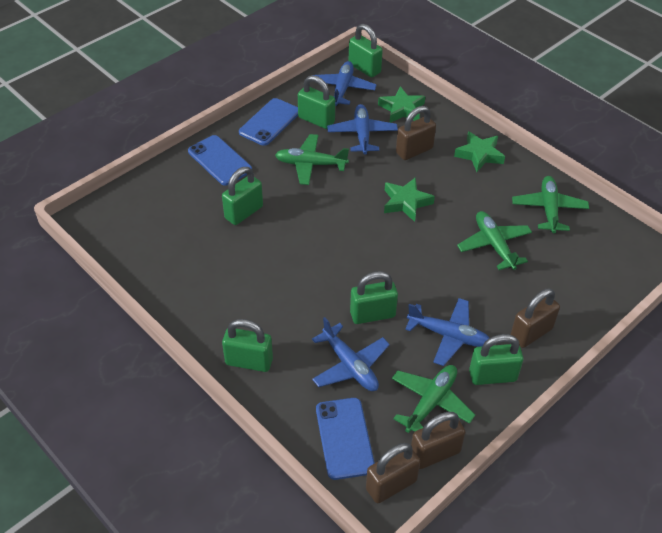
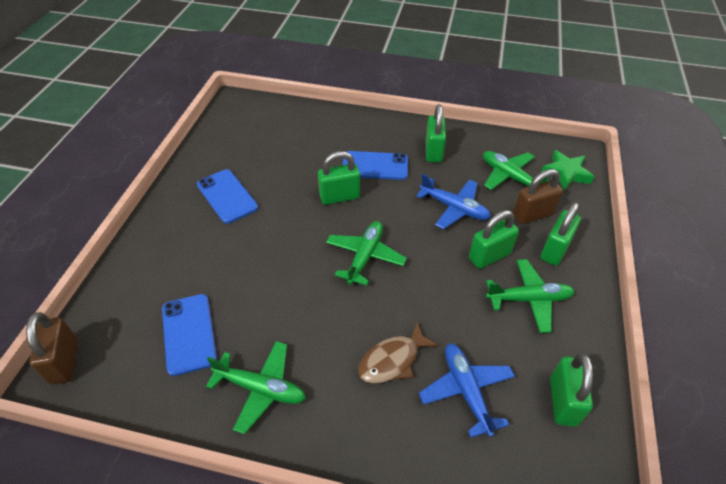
blue plane: [312,317,390,391] [314,61,377,106] [327,104,398,154] [405,298,489,366] = 4 -> [416,174,491,229] [419,343,515,438] = 2
brown fish: none = 0 -> [358,322,439,384] = 1
brown padlock: [366,443,420,503] [396,106,436,160] [411,412,465,469] [510,289,560,348] = 4 -> [26,312,78,385] [513,169,563,224] = 2
green padlock: [222,167,263,225] [222,319,273,372] [298,75,335,129] [349,24,383,78] [350,271,398,324] [469,334,523,385] = 6 -> [318,151,360,205] [425,104,446,162] [469,210,519,269] [540,202,581,266] [550,353,593,427] = 5
green star: [378,86,425,123] [384,177,435,222] [454,131,505,172] = 3 -> [541,150,595,191] = 1

